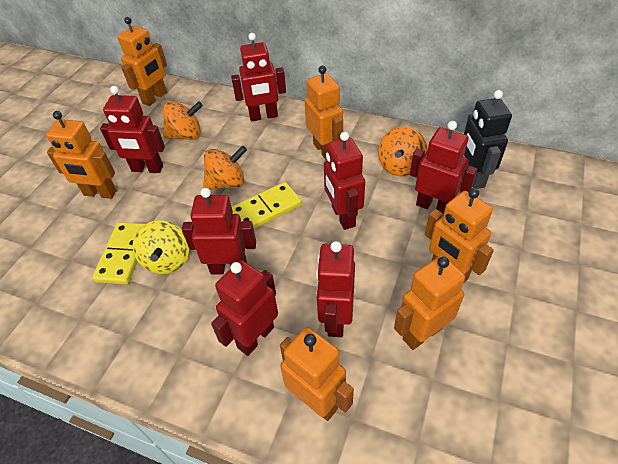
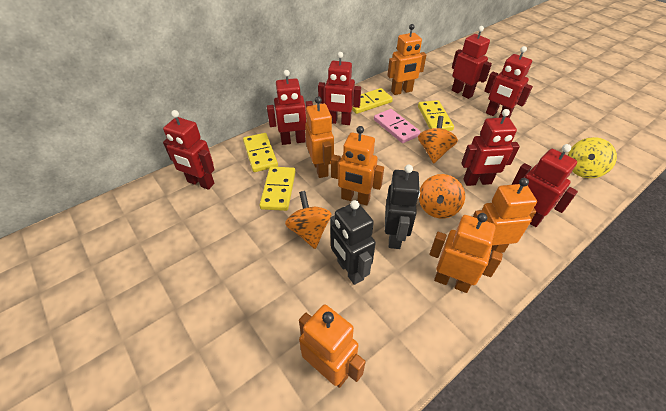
black robot: [464,90,512,189] = 1 -> [330,200,376,285] [385,165,420,249] = 2
pink domino: none = 0 -> [374,109,421,143] = 1
yellow domino: [92,222,145,285] [232,182,302,229] = 2 -> [243,133,278,172] [260,166,296,211] [352,88,393,114] [418,100,454,131] = 4

